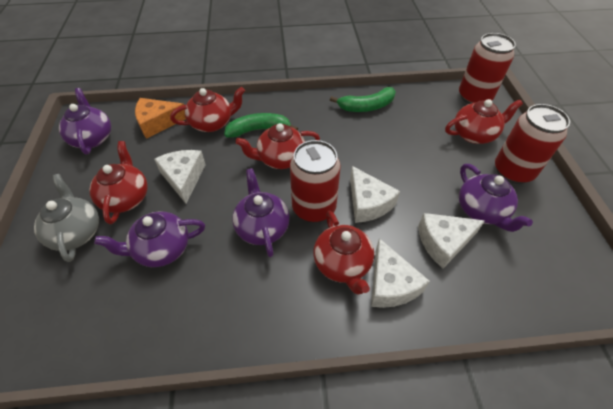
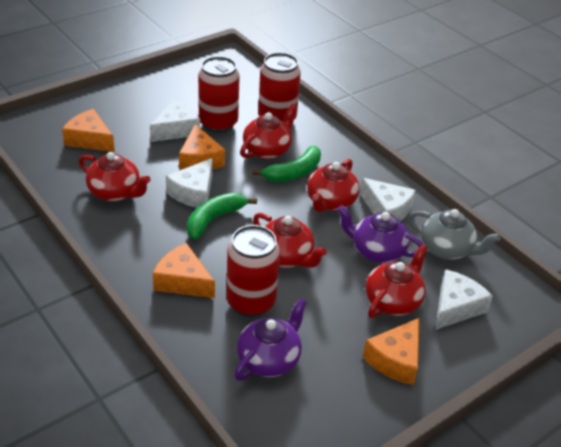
orange cheese: [135,98,186,139] = 1 -> [62,109,115,152] [153,243,215,298] [179,124,225,170] [363,318,420,385] = 4
purple teapot: [59,88,111,154] [94,211,205,267] [232,168,290,257] [459,164,533,232] = 4 -> [234,298,307,381] [337,205,424,263] = 2

